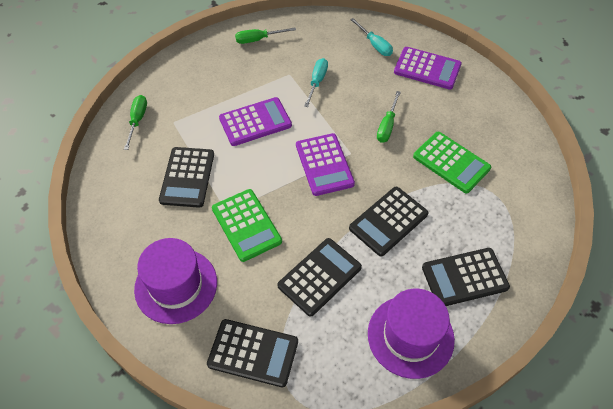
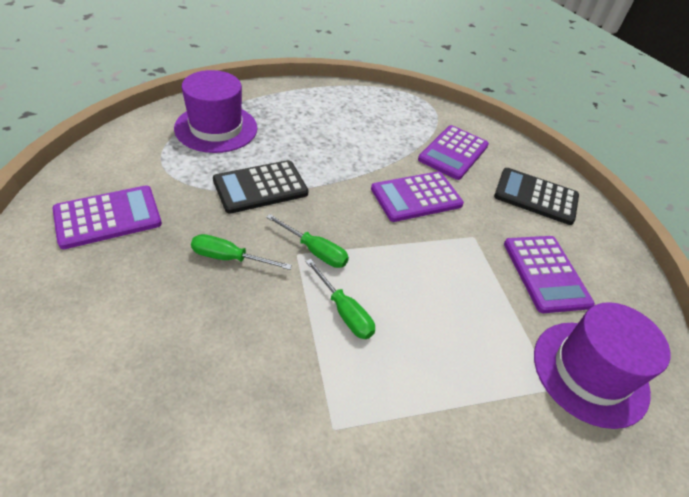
black calculator: [159,147,214,208] [207,319,298,388] [277,238,362,317] [349,187,429,256] [422,248,510,306] = 5 -> [213,160,309,214] [494,168,579,225] = 2
green calculator: [212,189,282,262] [413,132,491,193] = 2 -> none = 0
purple calculator: [219,97,292,146] [296,133,355,196] [394,47,462,90] = 3 -> [52,186,162,249] [371,171,464,222] [418,125,489,180] [504,236,595,313] = 4
turquoise screwdriver: [304,58,328,107] [350,18,393,56] = 2 -> none = 0

